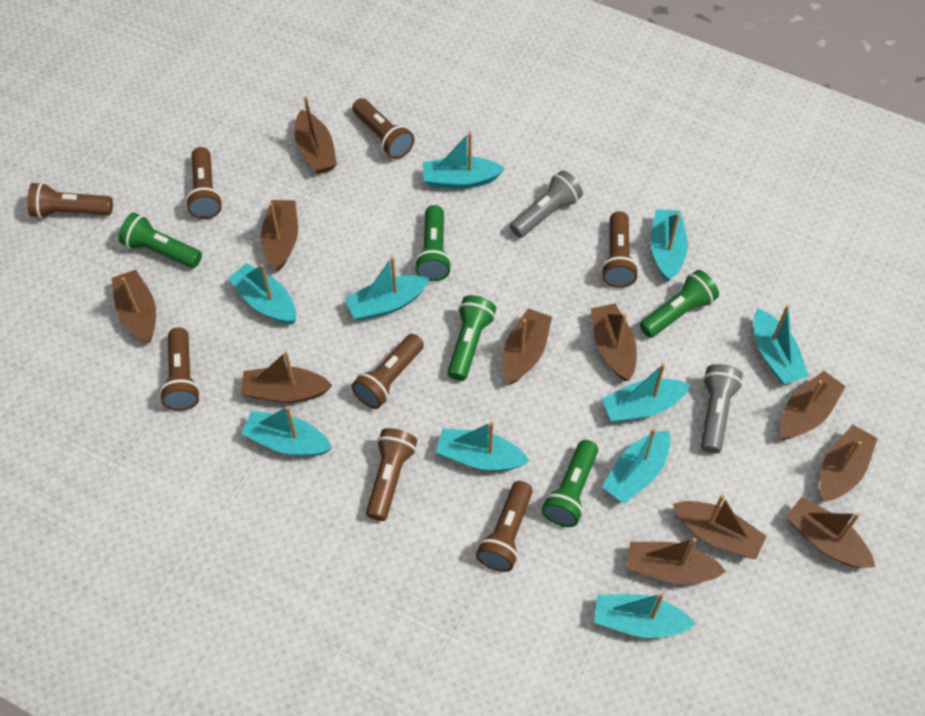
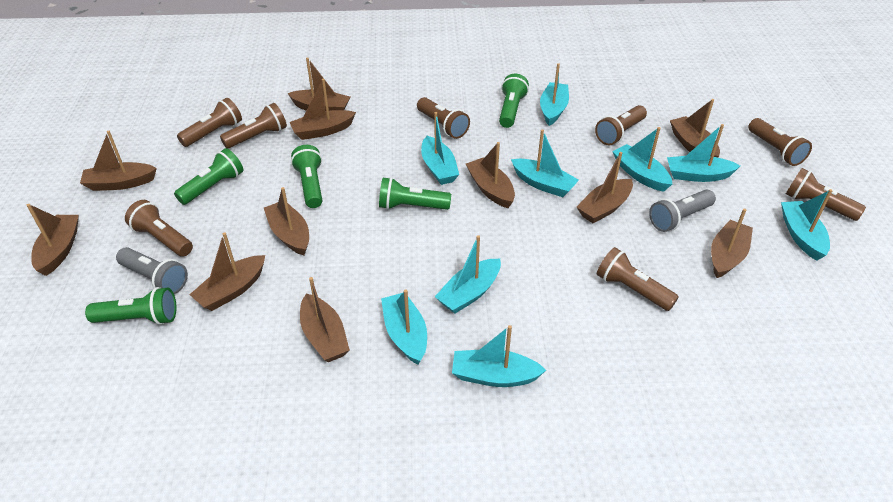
turquoise boat: [228,263,296,325] [241,406,332,456] [345,257,429,321] [423,132,505,189] [436,422,529,471] [594,593,695,638] [602,364,690,422] [602,428,671,504] [650,209,688,282] [753,305,809,384] = 10 -> [381,289,427,365] [421,112,459,185] [435,235,501,313] [452,325,546,387] [511,129,579,197] [540,63,569,126] [612,127,672,192] [667,124,740,182] [781,189,833,261] = 9

